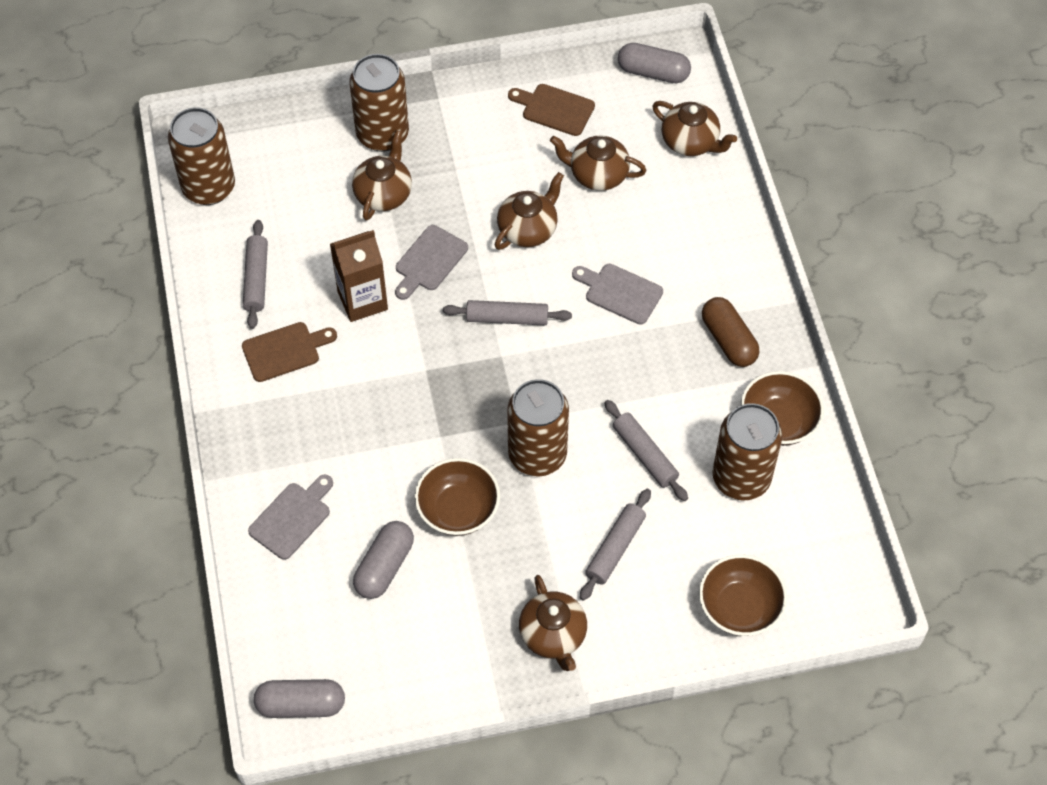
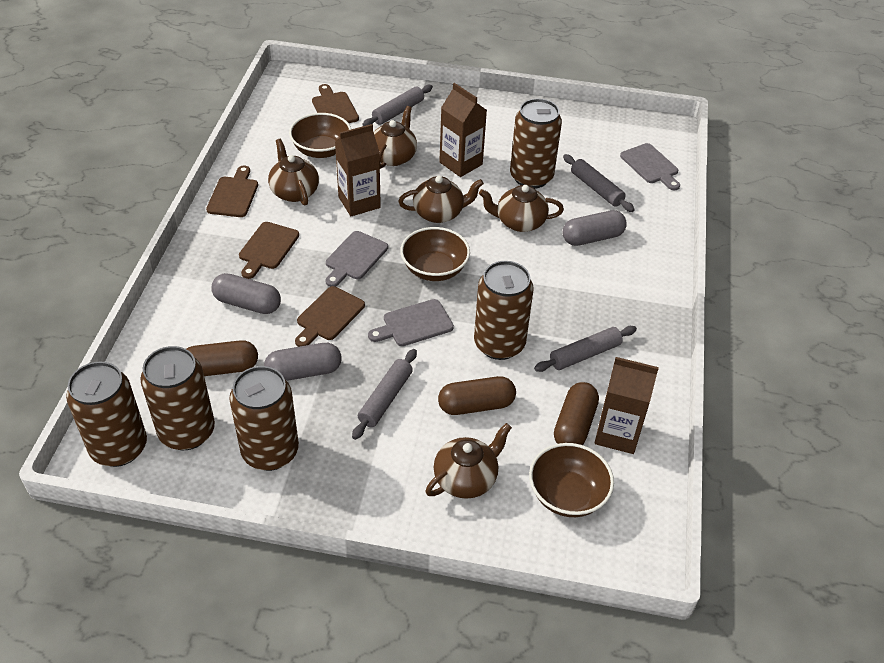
brown can: [168,108,235,205] [349,54,409,152] [507,379,569,476] [712,403,782,501] = 4 -> [66,362,147,467] [140,346,215,450] [229,366,299,471] [474,261,534,360] [510,98,562,189] = 5
brown capsule: [702,297,760,367] = 1 -> [187,340,258,376] [438,376,516,415] [554,382,599,445] = 3
brown carton: [330,230,388,322] = 1 -> [335,124,381,216] [439,83,487,177] [595,357,659,454] = 3
brown cutting board: [242,322,337,382] [508,84,595,136] = 2 -> [206,166,258,217] [239,222,299,279] [295,286,365,347] [312,84,359,123] = 4

